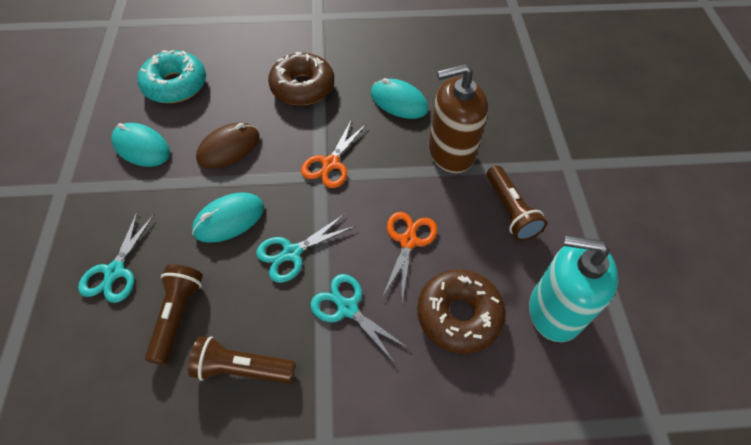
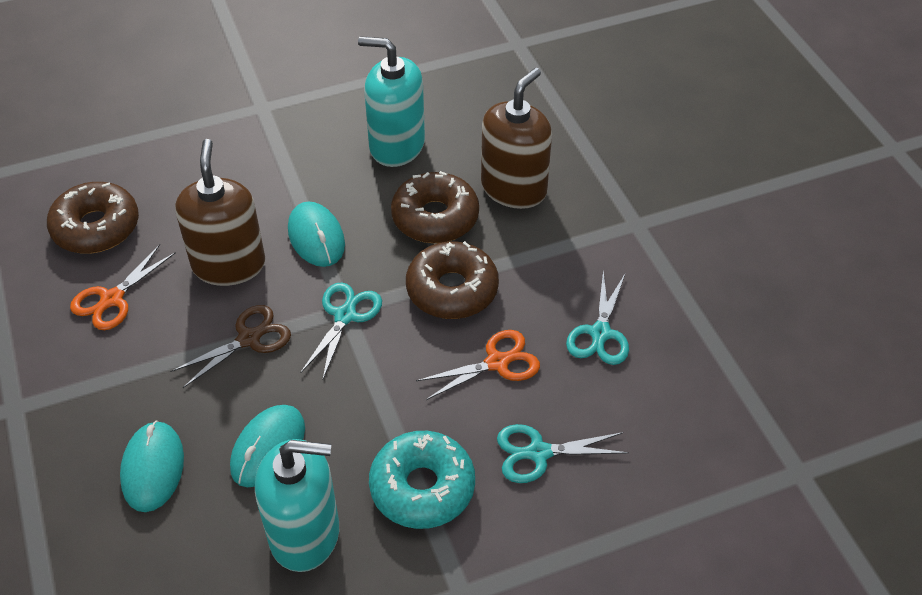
brown donut: [268,52,334,105] [417,269,506,354] = 2 -> [47,182,139,254] [391,171,479,243] [406,241,499,319] = 3
brown flashlight: [145,264,203,365] [188,336,295,383] [486,165,547,241] = 3 -> none = 0
brown mouse: [196,123,260,168] = 1 -> none = 0
brown scissors: none = 0 -> [170,305,291,388] = 1
brown soap dispenser: [429,64,488,173] = 1 -> [175,139,265,286] [481,68,552,209] = 2
turquoise soap dispenser: [529,236,618,342] = 1 -> [255,439,339,572] [358,36,425,167] = 2

